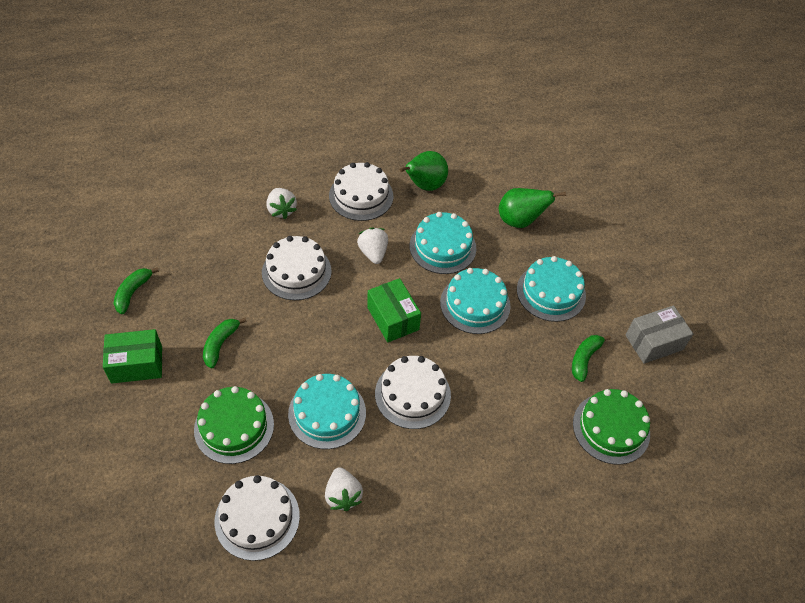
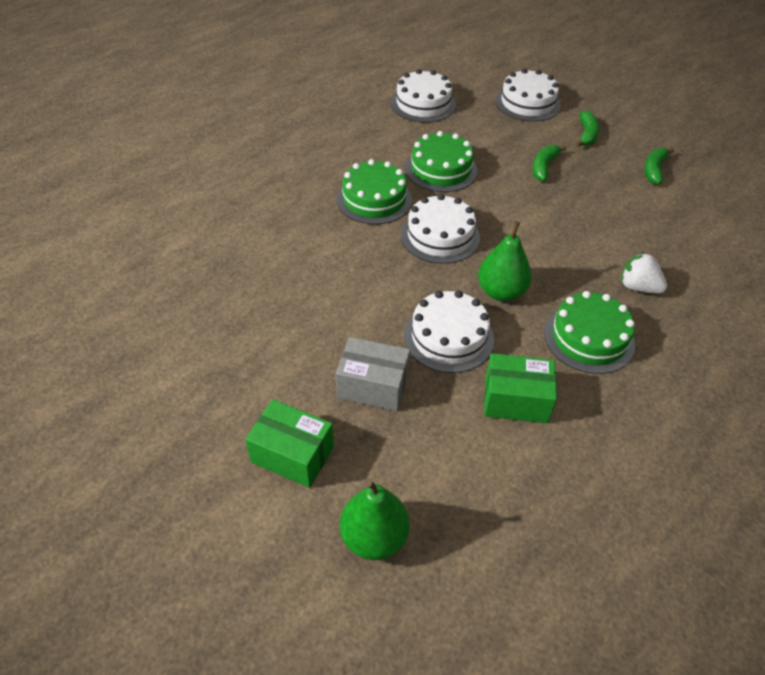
green cake: [194,386,274,464] [573,389,650,465] = 2 -> [337,159,412,225] [405,131,477,192] [544,291,635,374] = 3
turquoise cake: [288,374,366,449] [410,212,476,274] [440,268,510,334] [517,256,586,322] = 4 -> none = 0
white strawberry: [267,188,297,219] [325,467,363,511] [357,227,388,264] = 3 -> [621,252,667,293] = 1

